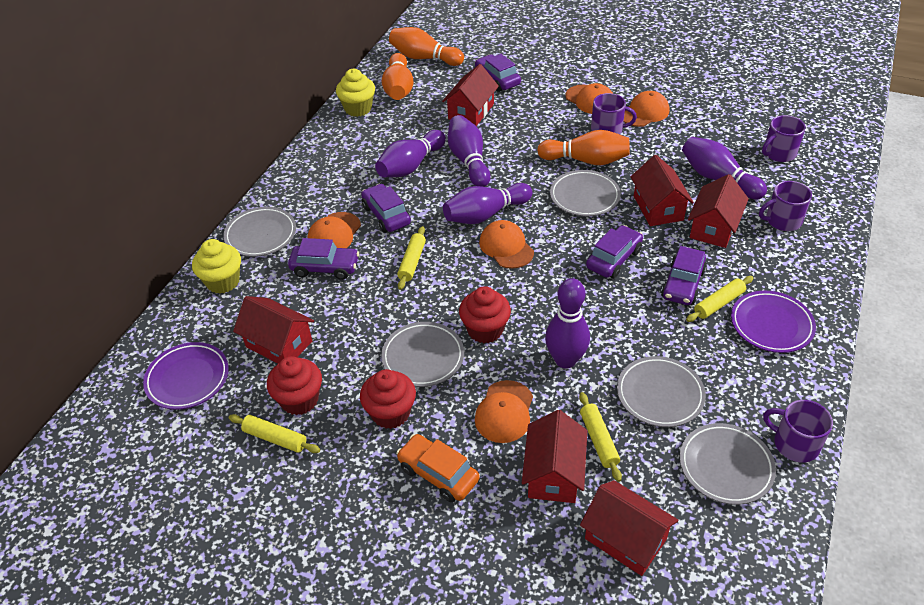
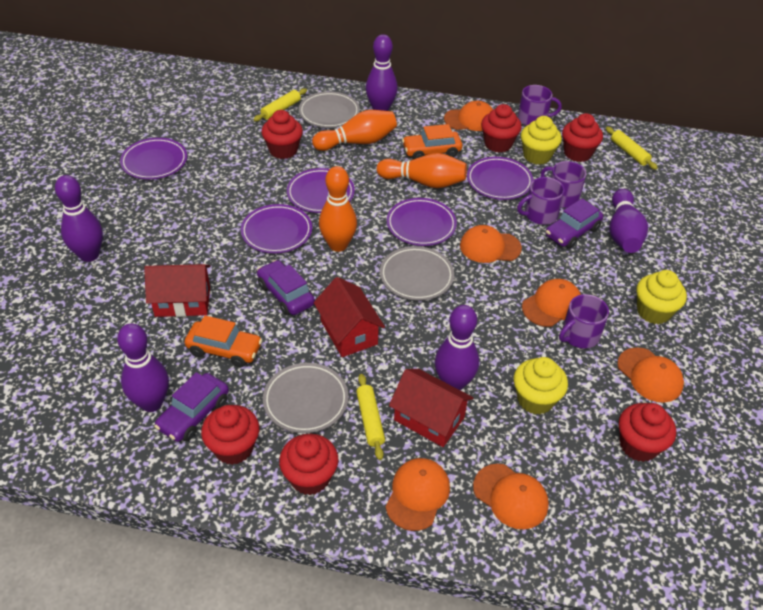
grey plate: [223,207,296,257] [381,322,464,387] [550,170,621,216] [617,356,706,427] [680,423,776,505] = 5 -> [263,363,348,433] [299,91,360,128] [380,246,454,301] = 3
orange cap: [307,212,361,248] [475,380,533,443] [479,220,534,269] [565,83,613,114] [623,91,669,127] = 5 -> [385,458,450,531] [444,101,493,131] [460,225,522,263] [473,464,549,529] [522,279,581,327] [617,347,684,402] = 6
orange car: [396,434,480,502] = 1 -> [185,315,262,367] [402,124,462,159] = 2
purple car: [288,238,359,280] [361,184,411,233] [475,54,521,92] [586,225,643,278] [661,246,707,305] = 5 -> [154,372,229,442] [257,260,315,316] [546,198,603,249] = 3
purple plate: [143,342,229,410] [731,291,816,353] = 2 -> [120,138,187,179] [241,204,312,253] [287,168,355,213] [387,198,457,246] [467,157,533,200] = 5
red cupcake: [267,356,322,415] [360,369,416,429] [459,286,511,343] = 3 -> [201,405,259,465] [261,110,303,159] [279,434,339,495] [481,104,522,153] [562,113,603,162] [619,403,676,462] = 6
red house: [233,296,314,363] [442,64,499,126] [522,410,587,503] [580,480,678,576] [631,155,694,226] [688,174,749,248] = 6 -> [144,264,210,317] [314,277,385,357] [389,369,473,447] = 3
yellow cupcake: [192,239,241,294] [336,69,375,117] = 2 -> [514,357,568,414] [521,116,562,165] [636,270,687,324] = 3
yellow rolling pin: [229,414,320,453] [397,226,426,290] [579,392,622,482] [686,276,753,322] = 4 -> [253,88,307,121] [356,374,385,460] [606,127,658,170] = 3

